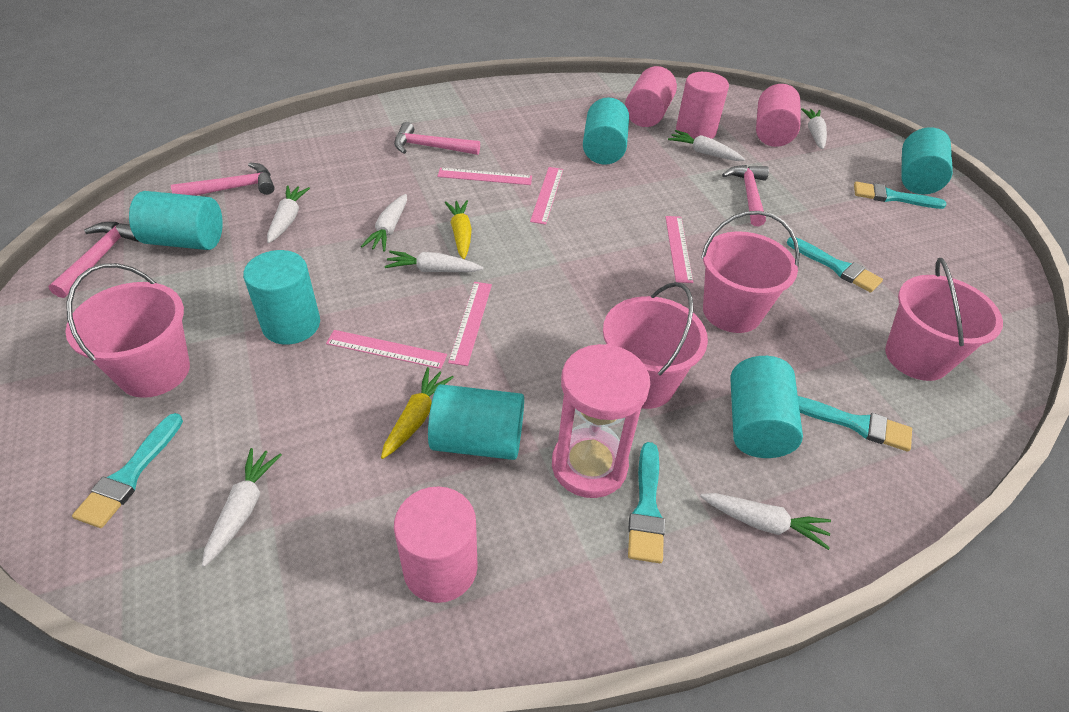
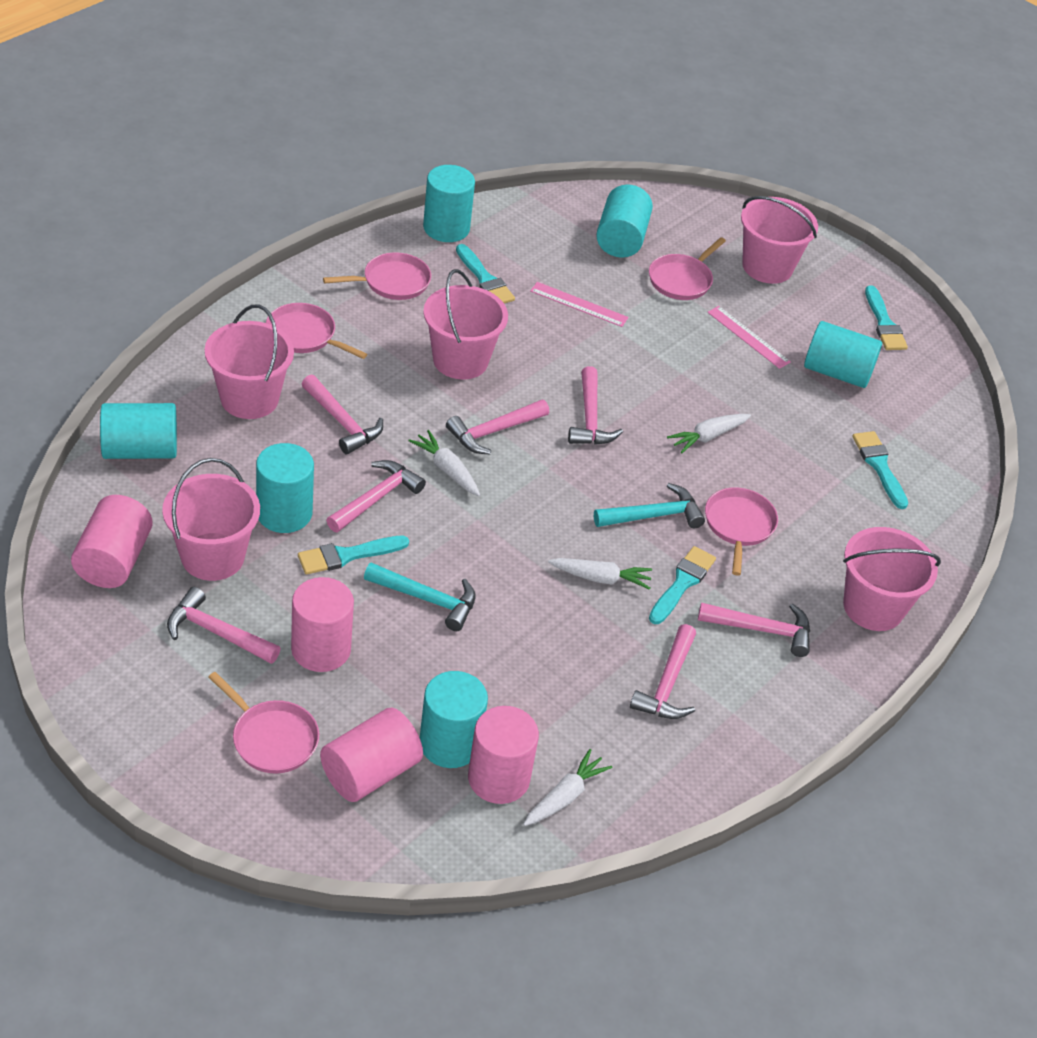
pink bucket: [65,263,190,398] [603,282,708,409] [701,211,800,333] [885,258,1003,381] = 4 -> [162,458,260,581] [205,305,294,419] [423,269,508,380] [741,196,818,284] [843,527,941,631] = 5
pink hammer: [48,222,139,298] [171,162,275,196] [394,122,480,155] [722,165,769,227] = 4 -> [167,587,281,664] [302,375,383,454] [326,460,426,532] [446,400,549,454] [568,366,623,445] [630,624,696,719] [698,603,810,657] = 7
pink hourglass: [552,344,650,498] = 1 -> none = 0
pink pan: none = 0 -> [208,672,319,773] [266,303,367,359] [323,252,431,300] [649,237,726,300] [705,488,778,576] = 5
pink ruler: [326,330,447,369] [437,168,532,185] [448,282,492,366] [530,167,563,225] [665,216,693,283] = 5 -> [530,282,629,327] [707,306,791,369] = 2
turquoise hammer: none = 0 -> [364,563,475,631] [594,483,705,528] = 2
white carrot: [202,448,282,567] [267,185,310,243] [361,194,407,251] [384,251,483,272] [668,130,745,161] [700,493,831,550] [801,108,827,149] = 7 -> [408,430,480,496] [523,749,613,826] [548,558,652,590] [667,414,751,453] = 4
yellow carrot: [381,367,454,459] [444,200,472,259] = 2 -> none = 0

